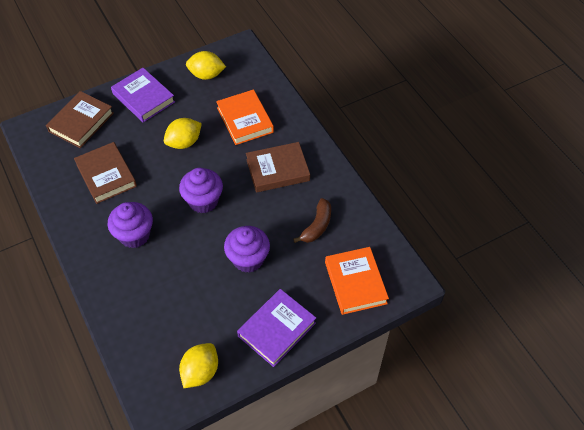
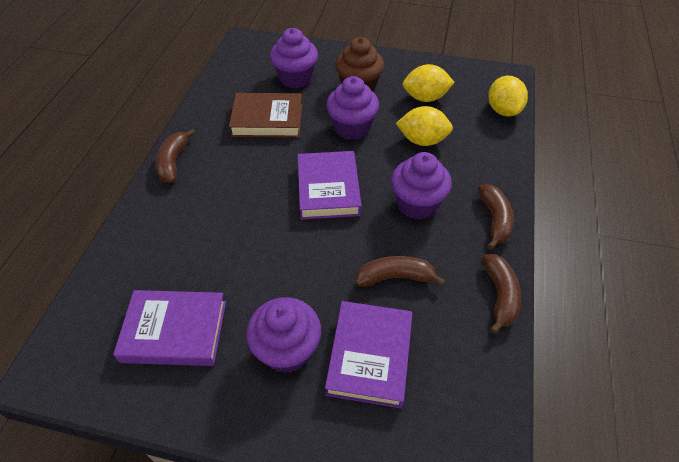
brown banana: [293,198,331,243] = 1 -> [155,129,195,183] [356,256,445,287] [478,184,514,250] [482,254,521,334] = 4
brown book: [46,91,114,148] [74,142,137,204] [246,142,310,193] = 3 -> [229,93,302,138] = 1
brown cupcake: none = 0 -> [335,37,384,92] = 1
orange book: [216,89,274,145] [325,247,389,315] = 2 -> none = 0
purple book: [111,68,175,123] [237,289,316,367] = 2 -> [113,290,226,366] [298,151,362,220] [325,301,413,408] = 3
purple cupcake: [108,202,153,248] [179,168,223,213] [224,226,270,273] = 3 -> [246,297,321,373] [270,28,318,89] [326,76,379,140] [391,152,452,220] = 4

